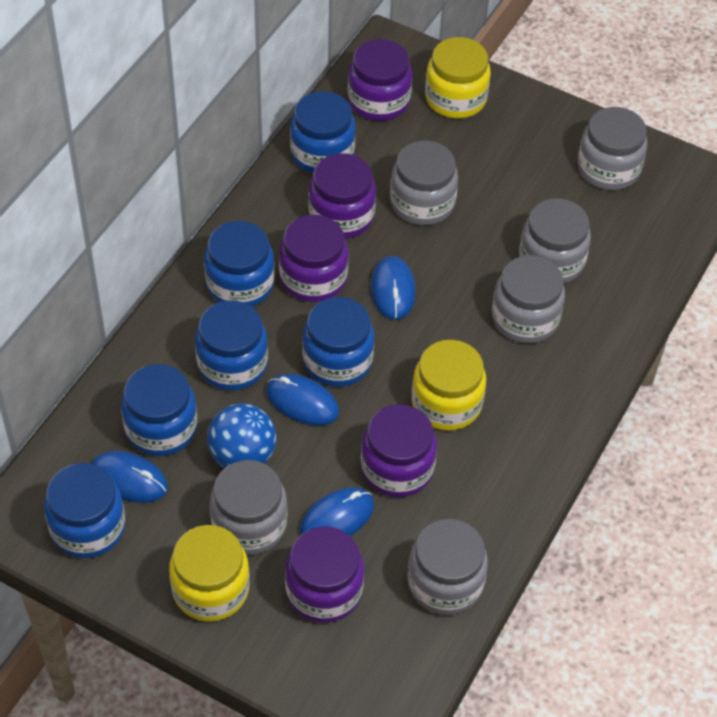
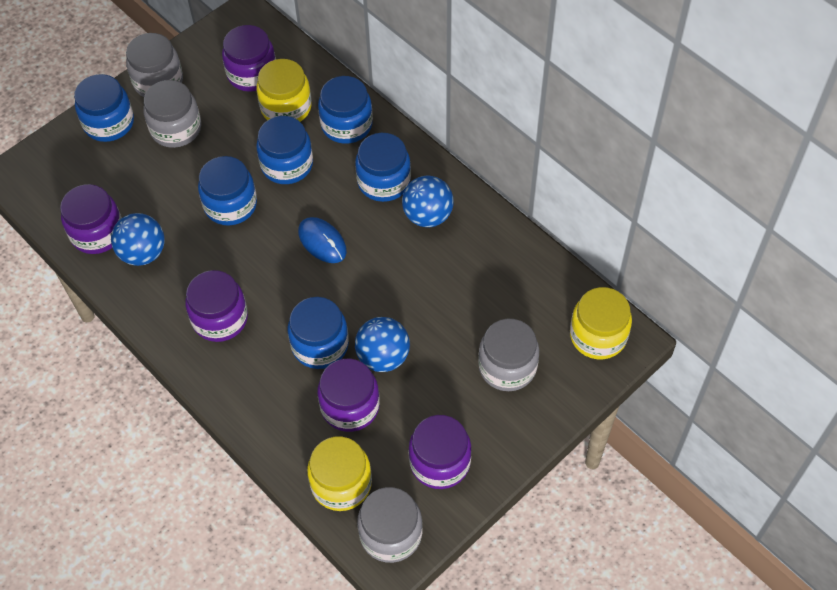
blue ball: [207,403,276,468] = 1 -> [111,213,165,266] [355,317,410,372] [402,176,454,227] = 3
blue mouse: [92,451,168,502] [266,374,339,426] [300,488,374,536] [371,256,416,320] = 4 -> [298,217,347,263] = 1
grey jar: [210,460,288,555] [390,141,458,225] [407,519,488,615] [492,255,565,343] [519,198,591,284] [577,107,648,190] = 6 -> [126,33,183,97] [143,80,201,148] [357,487,423,563] [478,319,539,391] = 4

